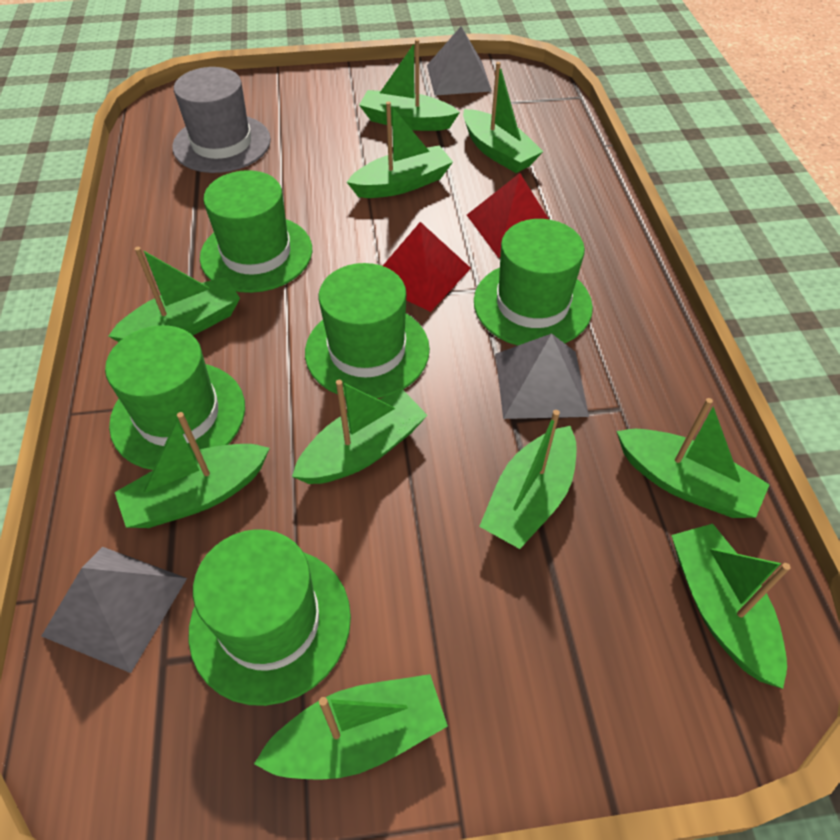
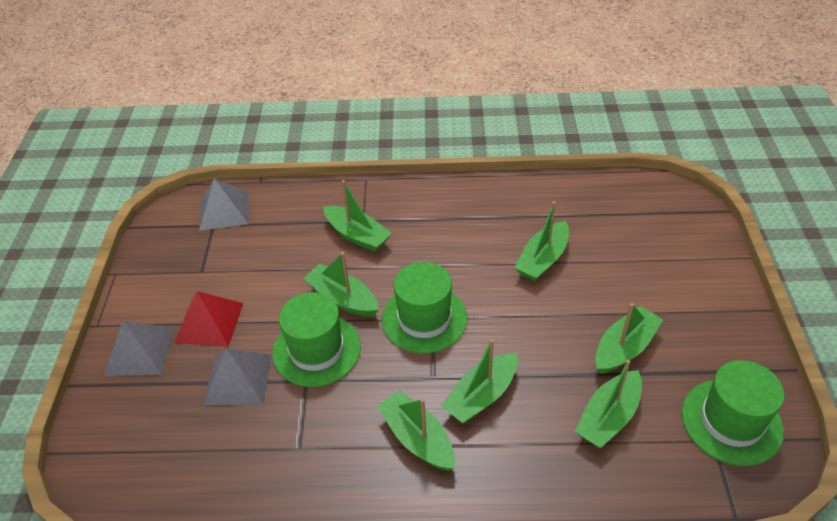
green boat: [108,247,240,342] [115,412,270,528] [254,674,448,780] [292,380,428,484] [347,101,453,198] [359,39,460,131] [463,62,544,173] [479,410,577,549] [616,398,770,518] [671,524,791,689] = 10 -> [303,252,379,317] [323,180,392,252] [377,390,455,471] [441,339,518,423] [514,201,569,281] [575,360,642,448] [595,303,663,374] = 7
green hat: [105,325,245,470] [188,529,351,706] [200,170,312,293] [305,263,430,399] [474,219,593,346] = 5 -> [272,292,361,387] [382,262,467,354] [682,360,785,466] = 3
grey hat: [172,67,271,173] = 1 -> none = 0
red pyramid: [383,222,471,312] [467,173,549,258] = 2 -> [175,291,243,347] = 1

